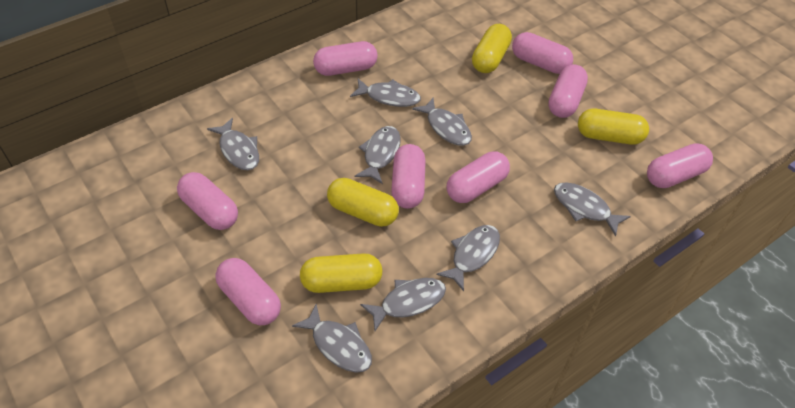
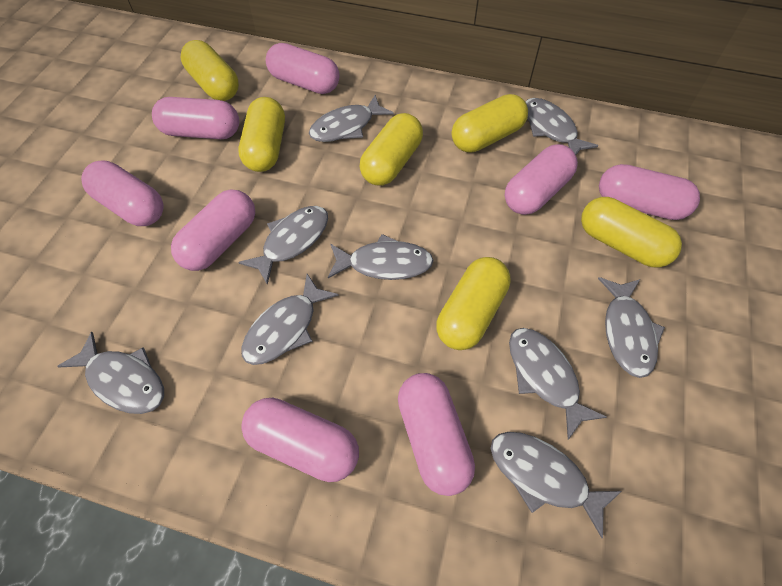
grey fish: [207,118,259,170] [292,304,372,373] [350,79,421,107] [355,126,401,184] [360,278,446,331] [412,98,472,146] [436,225,500,291] [554,182,631,236] = 8 -> [57,332,164,414] [238,206,328,285] [241,274,339,365] [309,95,394,142] [328,234,434,280] [490,432,622,538] [509,328,606,440] [525,98,598,155] [598,277,665,378] = 9
yellow capsule: [300,253,382,293] [327,178,399,227] [472,24,512,73] [578,109,649,145] = 4 -> [181,40,239,101] [239,97,285,172] [360,113,423,186] [436,257,511,350] [452,94,528,153] [581,197,682,268] = 6

